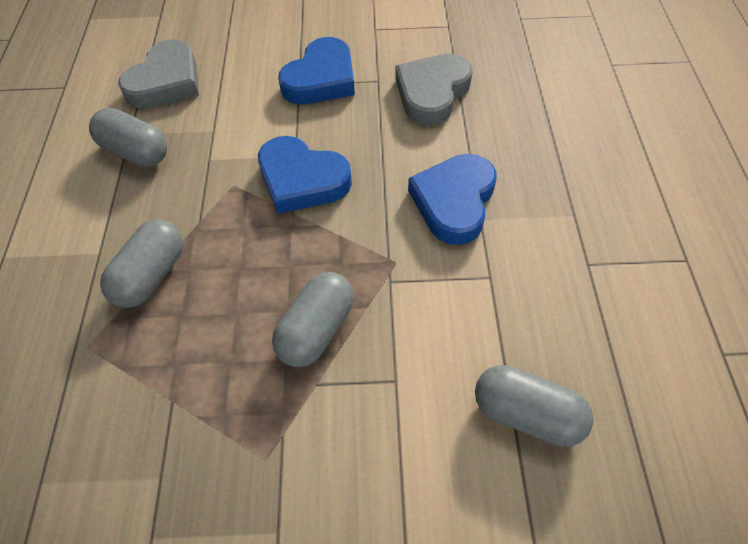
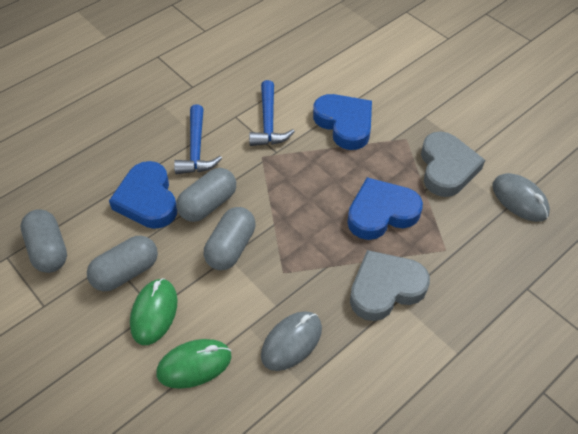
blue hammer: none = 0 -> [174,105,222,174] [249,80,295,146] = 2
green mouse: none = 0 -> [130,278,178,345] [156,339,232,389] = 2
grey mouse: none = 0 -> [261,311,322,371] [492,173,550,222] = 2

